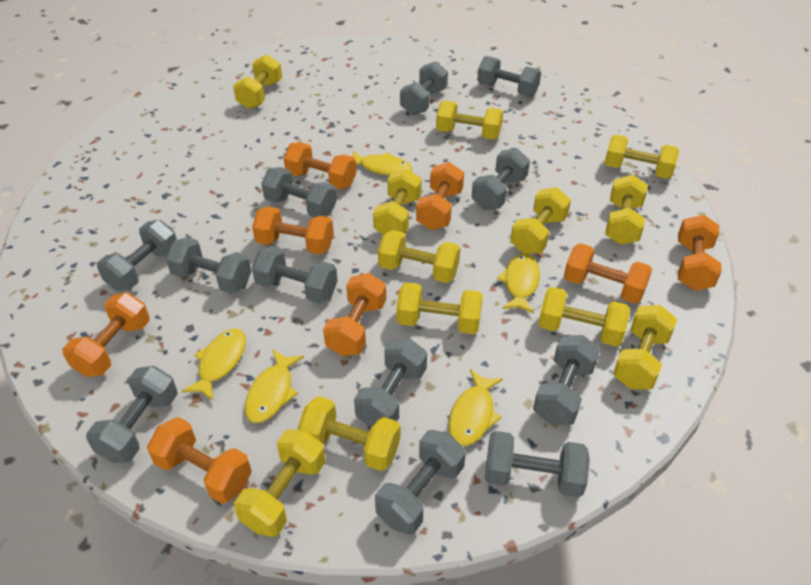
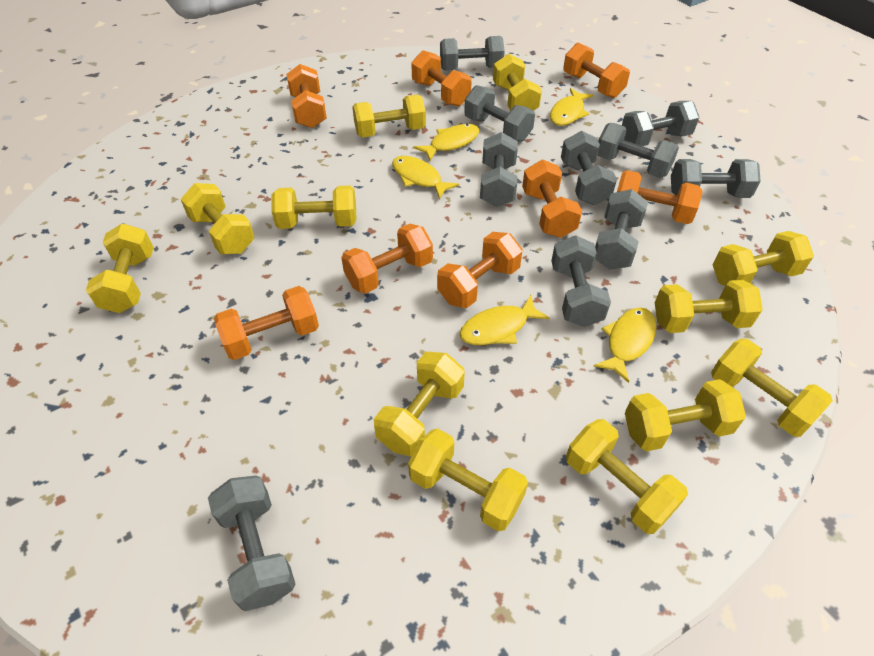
grey dumbbell: [86,366,178,463] [97,220,177,291] [166,237,251,294] [252,246,338,304] [261,167,337,217] [354,339,427,427] [375,430,466,535] [400,61,448,115] [472,148,530,210] [477,56,541,97] [485,431,590,498] [533,335,600,425] = 12 -> [208,475,295,611] [440,36,505,70] [464,85,535,142] [480,132,518,207] [551,235,611,327] [561,131,617,205] [595,189,648,270] [597,123,679,178] [622,101,699,146] [671,159,761,198] = 10

